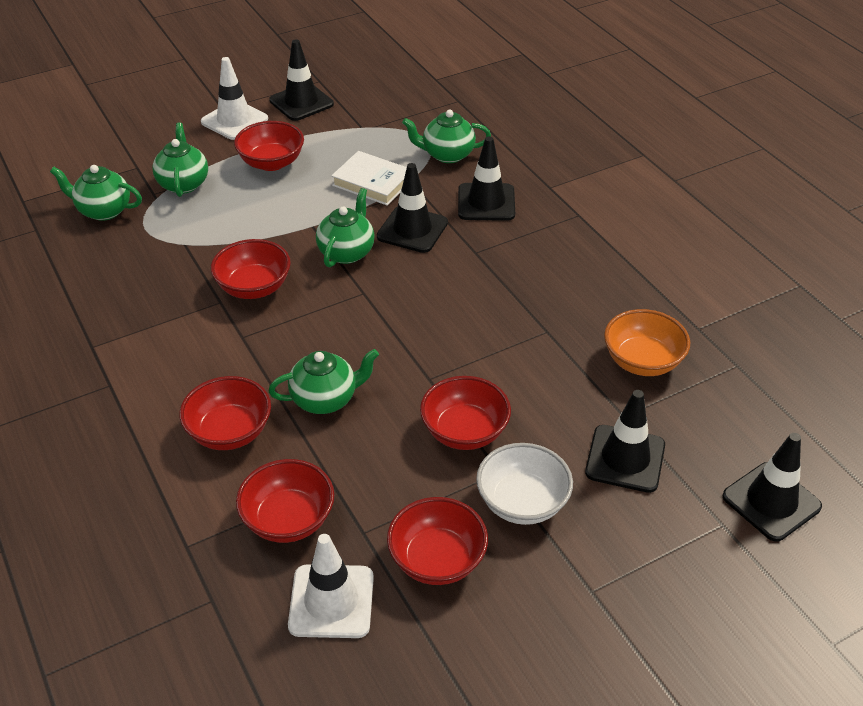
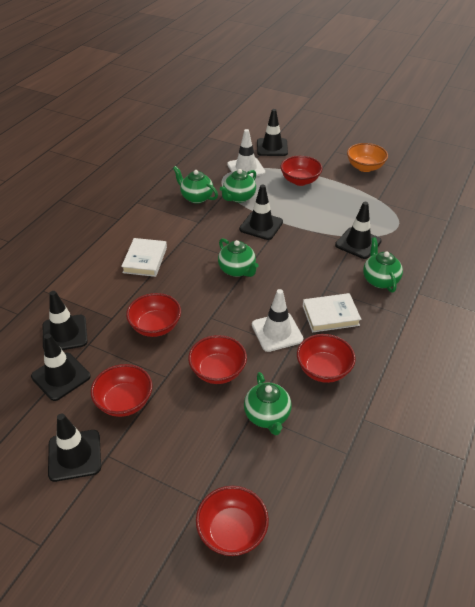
black traffic cone: [269,39,334,121] [377,163,448,253] [458,136,515,221] [585,390,665,493] [723,433,822,542] = 5 -> [31,334,91,401] [43,291,88,350] [48,413,101,482] [239,184,283,240] [257,109,288,156] [335,202,382,259] = 6
white book: [331,151,407,206] = 1 -> [121,238,167,277] [303,293,361,333] = 2
white bowl: [476,443,573,525] = 1 -> none = 0

